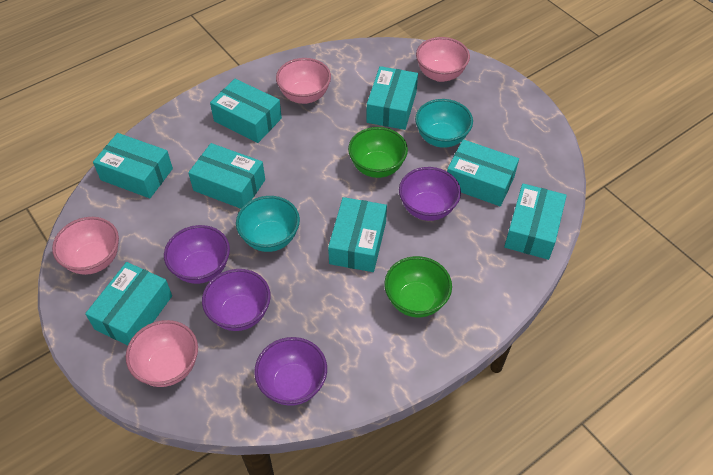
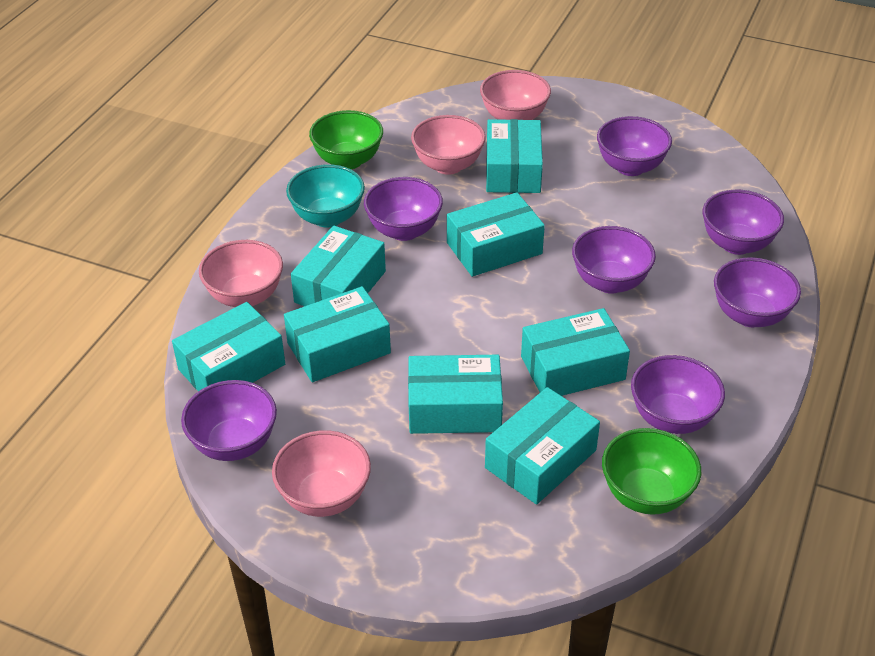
purple bowl: [164,225,230,284] [202,269,271,331] [254,337,327,406] [399,167,461,221] = 4 -> [181,380,277,461] [364,177,443,241] [572,226,656,294] [597,116,672,176] [631,355,725,434] [702,190,784,255] [714,257,801,327] = 7
turquoise bowl: [236,196,300,252] [415,99,473,148] = 2 -> [286,164,365,227] = 1

